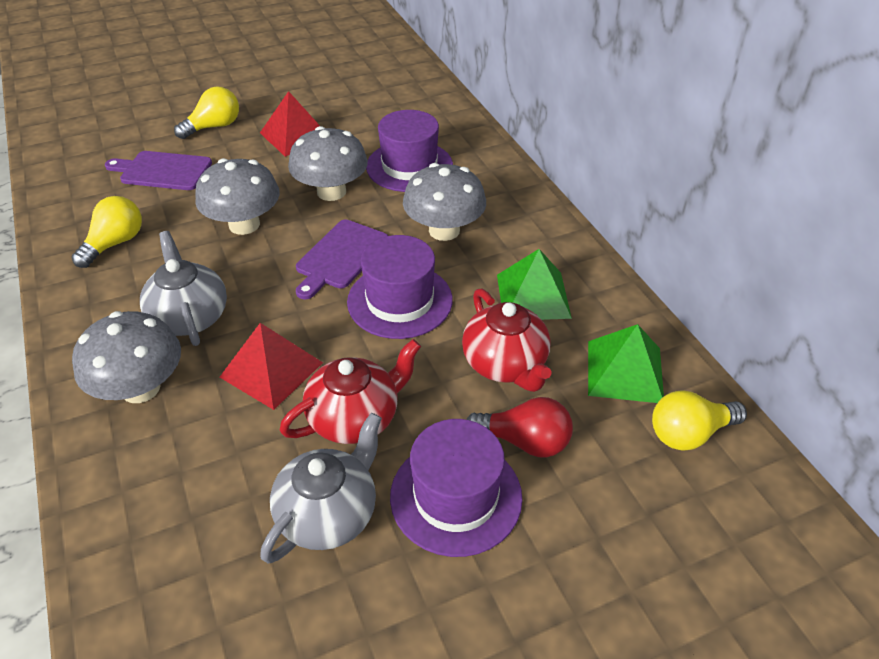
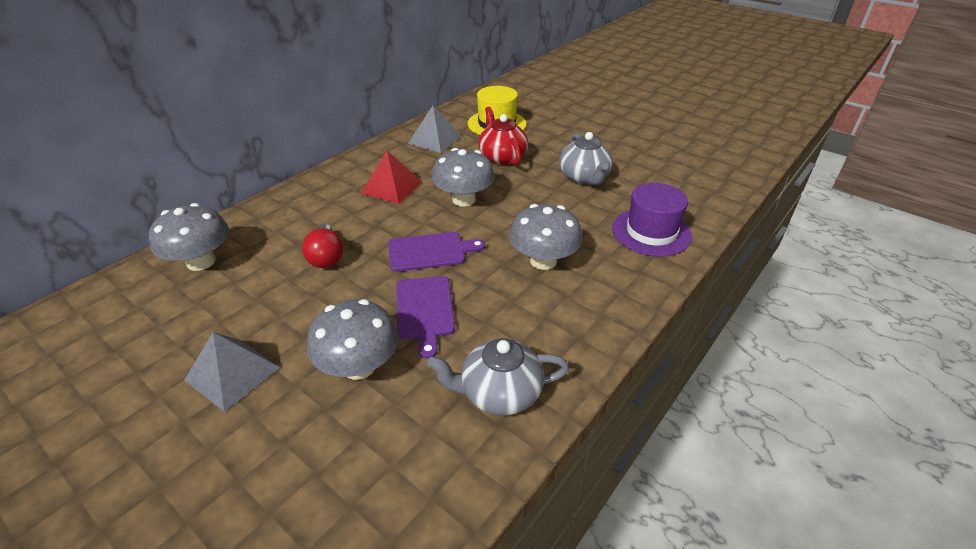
green pyramid: [497,249,572,320] [588,324,664,403] = 2 -> none = 0
grey pyramid: none = 0 -> [184,332,280,412] [408,106,462,153] = 2
purple hat: [347,235,453,339] [366,110,453,192] [390,419,523,557] = 3 -> [612,183,692,257] = 1
red pyramid: [220,323,323,410] [260,91,320,157] = 2 -> [361,151,422,204] = 1
red teapot: [279,339,421,444] [462,289,552,392] = 2 -> [478,107,528,165] = 1
yellow hat: none = 0 -> [468,86,527,135] = 1
yellow light bulb: [72,196,142,268] [174,86,239,139] [652,390,747,451] = 3 -> none = 0

